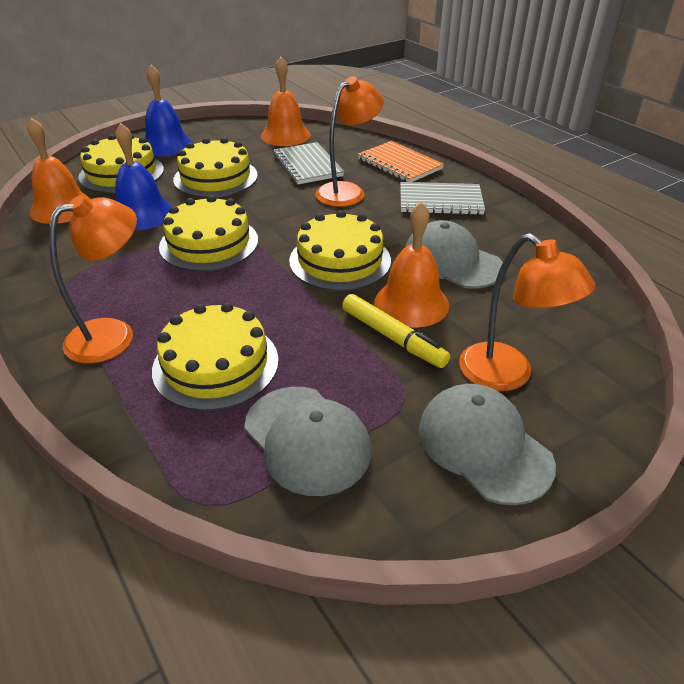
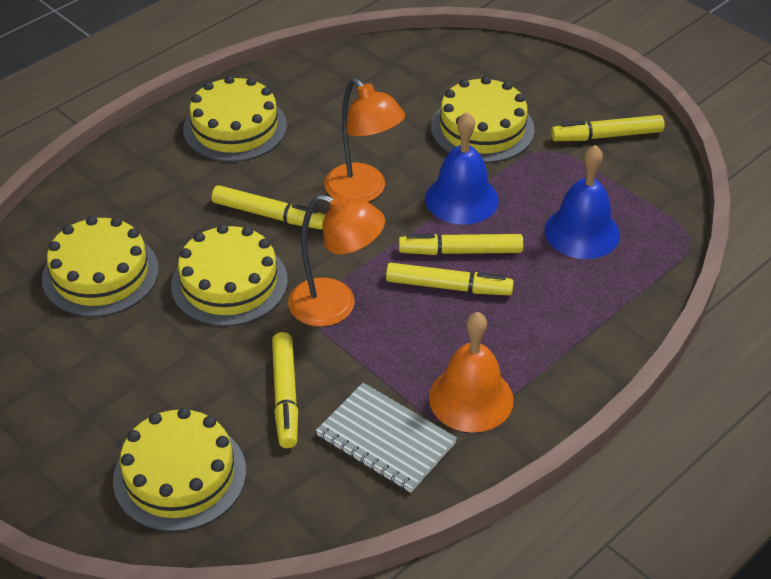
grey cap: [244,387,371,496] [405,220,503,289] [419,384,556,505] = 3 -> none = 0
grey notebook: [274,142,344,184] [400,182,485,215] = 2 -> [316,383,457,493] = 1
orange bell: [27,117,91,224] [261,57,311,146] [374,202,449,328] = 3 -> [429,312,514,433] = 1
orange lamp: [49,195,137,364] [315,76,384,207] [459,233,595,391] = 3 -> [288,194,385,327] [324,78,405,202] = 2
orange notebook: [358,141,444,182] = 1 -> none = 0
yellow marker: [342,294,450,368] = 1 -> [212,185,325,230] [272,332,298,448] [386,263,514,295] [399,234,523,255] [551,115,665,141] = 5

